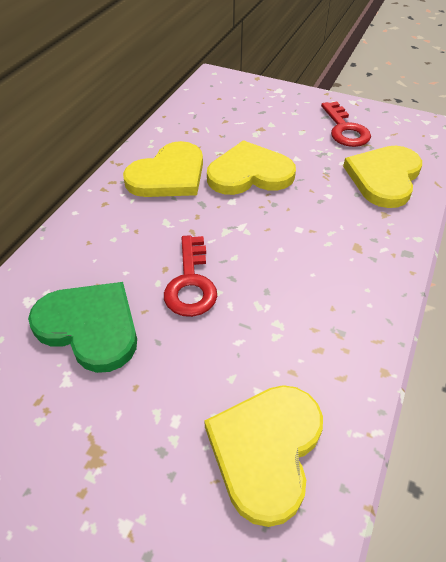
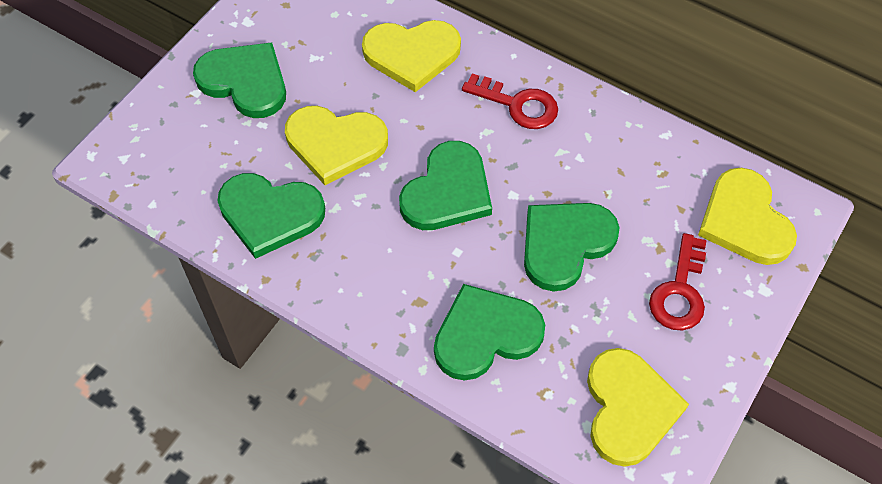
green heart: [28,282,137,373] = 1 -> [193,42,286,118] [218,173,325,259] [399,141,492,230] [434,284,545,381] [524,203,619,292] = 5

